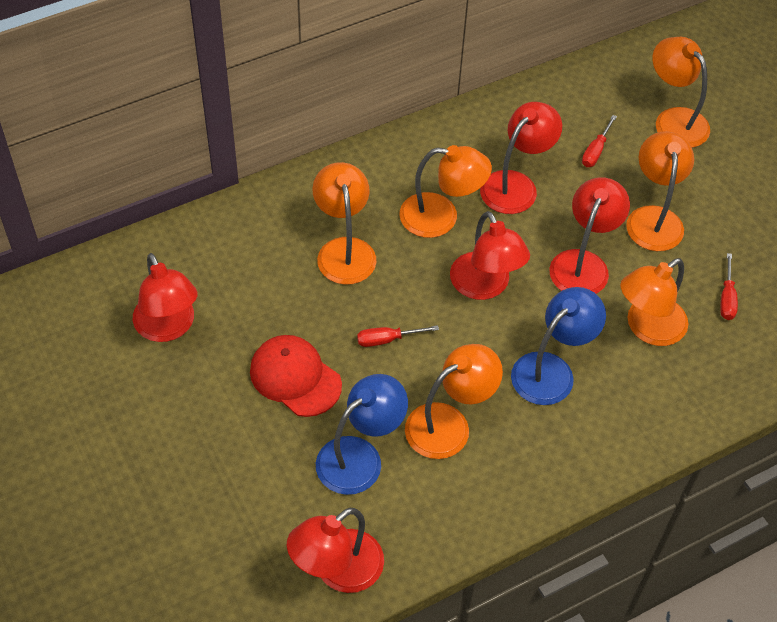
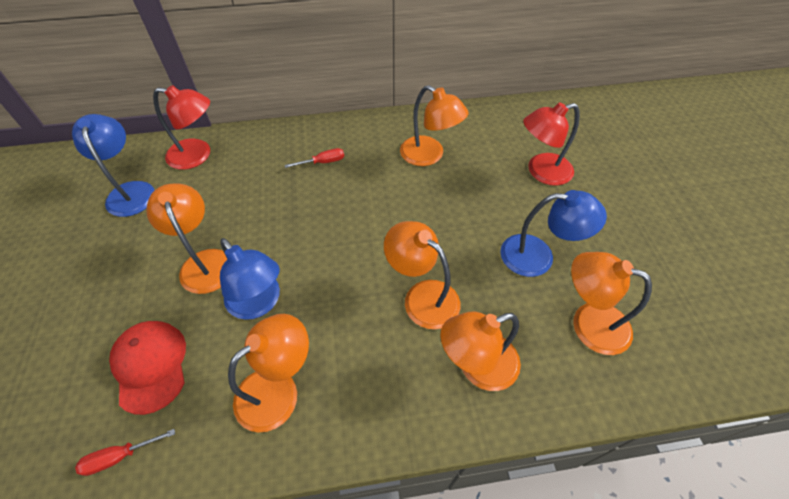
blue lamp: [316,374,408,495] [511,287,606,405] = 2 -> [72,114,155,217] [220,238,280,320] [500,190,607,277] = 3
red lamp: [133,253,198,342] [287,508,384,593] [450,211,530,300] [480,102,562,214] [549,177,630,294] = 5 -> [153,85,210,170] [523,102,580,186] = 2
red screwdriver: [357,325,439,347] [582,115,617,167] [720,253,738,320] = 3 -> [75,429,175,476] [285,148,344,168] = 2

